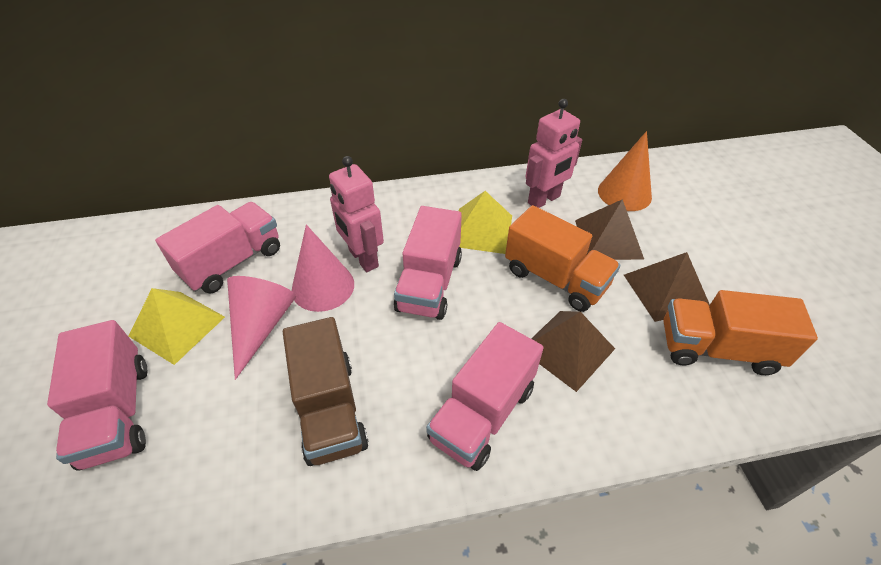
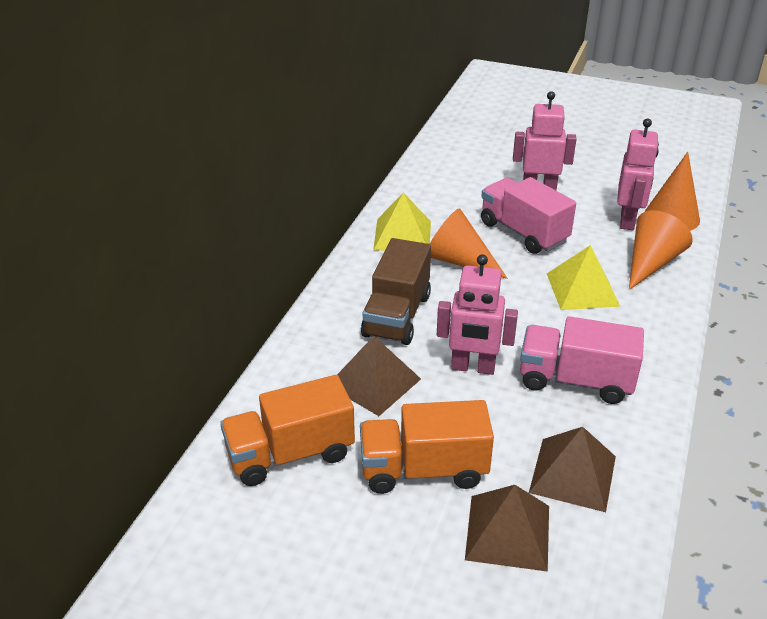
orange cone: [598,131,652,211] = 1 -> [430,208,508,279] [629,211,693,290] [645,152,700,231] = 3
pink cone: [227,276,296,380] [292,224,354,312] = 2 -> none = 0
pink robot: [329,156,384,272] [526,99,582,208] = 2 -> [437,254,518,375] [513,91,576,191] [617,119,659,230] = 3
pink truck: [47,320,147,471] [155,202,280,294] [394,206,462,320] [426,322,544,471] = 4 -> [481,177,576,254] [520,316,644,404] = 2

